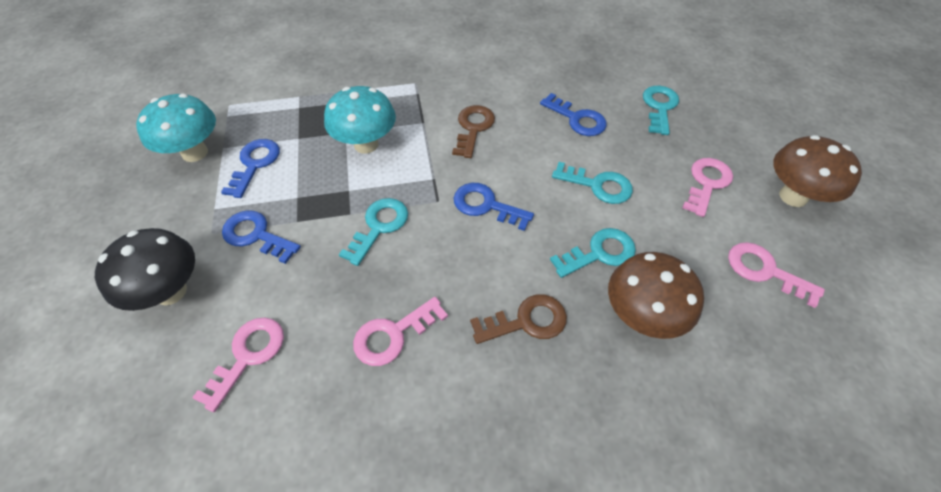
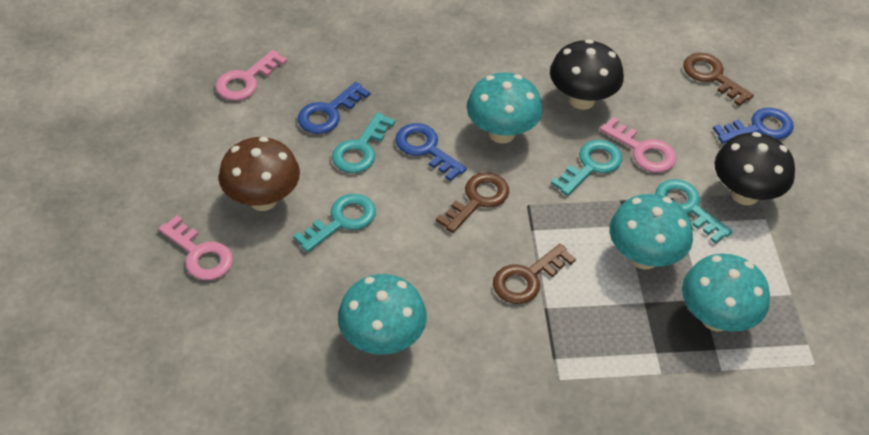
black mushroom: [95,228,195,311] = 1 -> [550,39,624,110] [714,132,795,205] = 2
blue key: [221,139,280,198] [222,210,301,264] [453,183,534,231] [540,93,607,136] = 4 -> [298,82,370,134] [395,123,467,181] [713,108,794,143] = 3
brown key: [452,105,495,158] [470,294,567,344] = 2 -> [436,172,509,233] [493,244,576,304] [683,53,754,106] = 3
brown mushroom: [608,252,704,339] [773,135,862,207] = 2 -> [219,137,300,211] = 1
pink key: [192,318,284,412] [353,297,448,366] [682,158,733,217] [728,242,825,308] = 4 -> [158,215,233,280] [216,50,287,101] [600,117,676,172] = 3
turquoise mushroom: [136,94,216,162] [324,86,396,154] = 2 -> [338,274,427,354] [467,73,543,143] [609,194,693,270] [682,254,770,332] = 4

